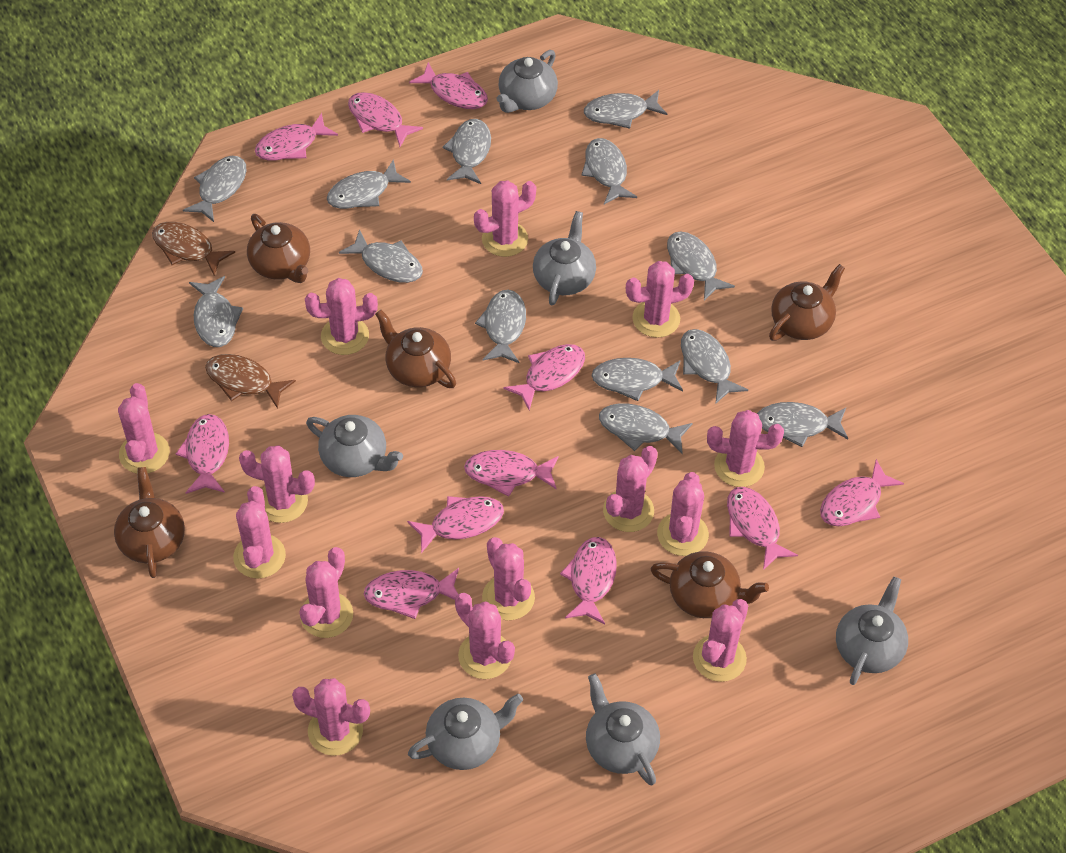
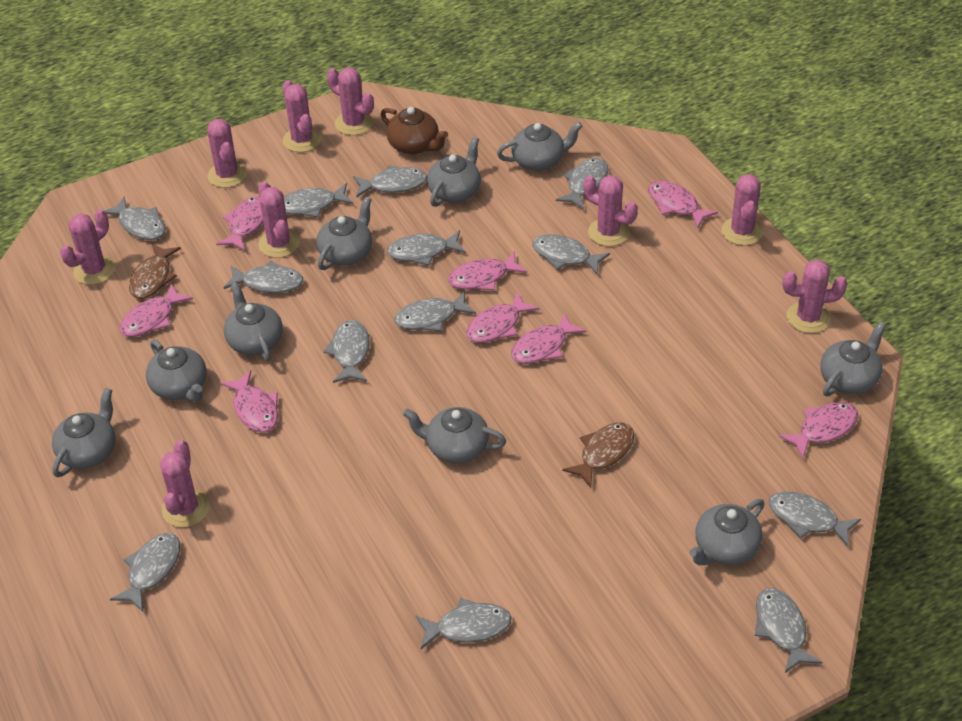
brown teapot: [114,467,185,578] [247,214,310,283] [375,310,456,388] [651,551,769,618] [769,264,845,341] = 5 -> [381,107,448,154] = 1
grey teapot: [306,415,403,477] [408,694,523,770] [497,50,558,113] [533,211,596,305] [586,673,660,785] [836,576,908,685] = 6 -> [52,388,115,477] [146,340,207,402] [224,281,283,361] [316,197,372,270] [403,407,506,464] [427,137,481,207] [497,122,583,171] [690,499,765,565] [820,321,886,396] = 9
pink cactus: [118,383,170,474] [233,486,286,579] [239,446,315,523] [292,678,370,756] [299,547,353,638] [305,278,378,355] [455,593,515,679] [474,180,536,257] [482,537,535,620] [603,446,658,532] [626,261,694,338] [657,472,709,556] [693,599,748,682] [707,410,784,487] = 14 -> [60,209,115,285] [160,440,210,528] [207,119,247,188] [258,182,300,258] [282,80,321,152] [327,67,374,135] [583,175,638,246] [721,174,763,246] [783,260,847,333] = 9
pink fish: [176,414,229,494] [255,113,338,160] [348,92,423,147] [364,568,459,619] [407,496,504,553] [409,62,488,109] [464,450,559,497] [503,344,585,411] [560,537,617,624] [727,487,798,570] [820,459,904,526] = 11 -> [120,284,193,337] [216,196,263,251] [220,370,278,433] [448,251,527,290] [466,292,539,343] [511,312,586,364] [648,181,718,229] [779,402,858,459] = 8

